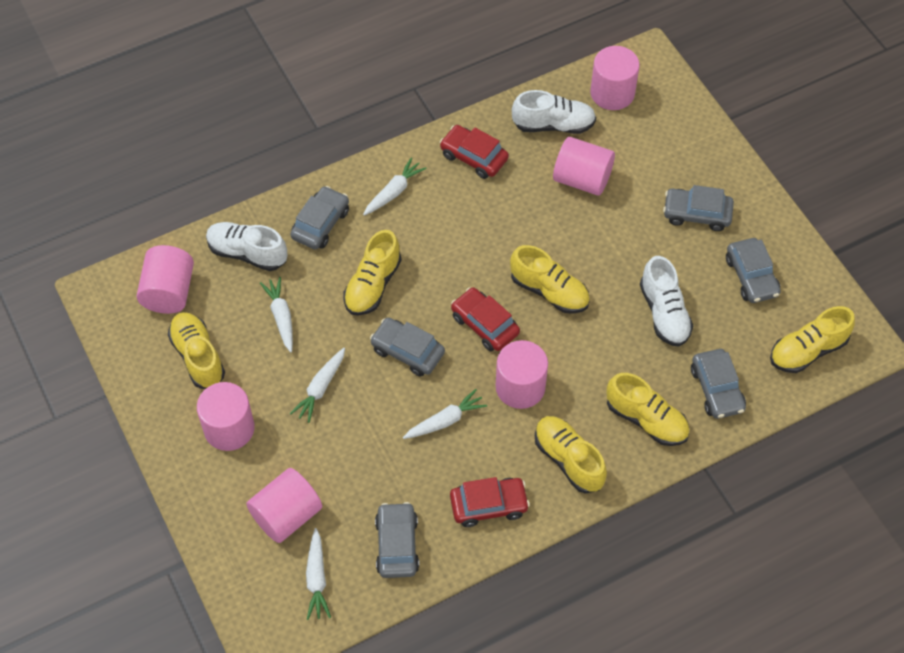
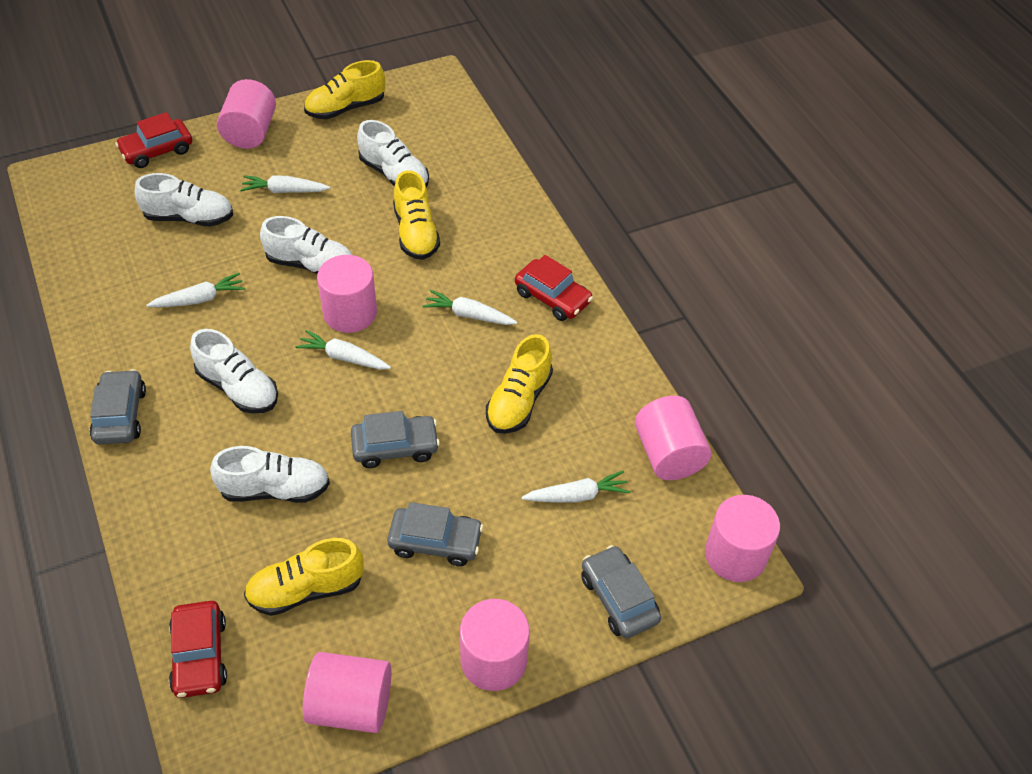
grey car: [290,186,349,250] [370,318,445,377] [375,502,419,578] [663,185,734,231] [691,349,746,419] [726,238,781,303] = 6 -> [89,369,146,444] [351,411,440,468] [387,502,483,566] [581,545,661,638] = 4
white shoe: [206,222,287,271] [512,90,596,134] [640,256,693,347] = 3 -> [135,173,233,227] [190,329,278,413] [210,446,330,503] [260,216,352,274] [357,120,429,187] = 5
yellow shoe: [168,312,225,389] [343,230,401,316] [510,245,590,314] [535,416,607,494] [607,373,690,446] [770,306,855,373] = 6 -> [244,538,364,616] [304,60,385,119] [393,170,440,260] [486,334,553,434] = 4

